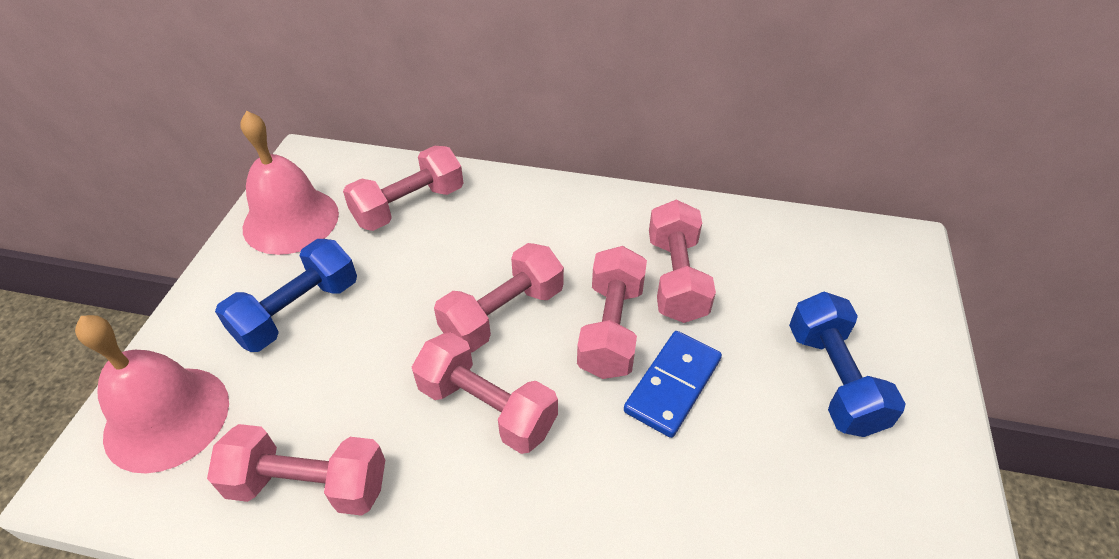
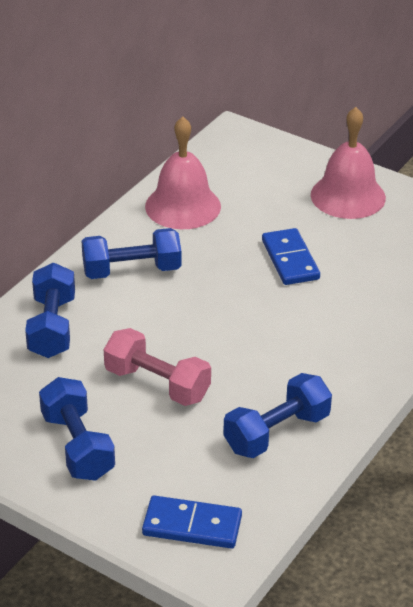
blue domino: [624,331,722,438] = 1 -> [142,495,242,549] [262,228,320,285] = 2
blue dumbbell: [215,239,357,352] [789,292,906,437] = 2 -> [25,263,75,358] [39,377,115,481] [81,228,182,279] [223,373,332,458] = 4
pink dumbbell: [207,424,385,516] [343,146,464,231] [412,332,558,454] [434,243,564,353] [577,246,647,379] [649,200,716,323] = 6 -> [104,328,211,406] = 1

